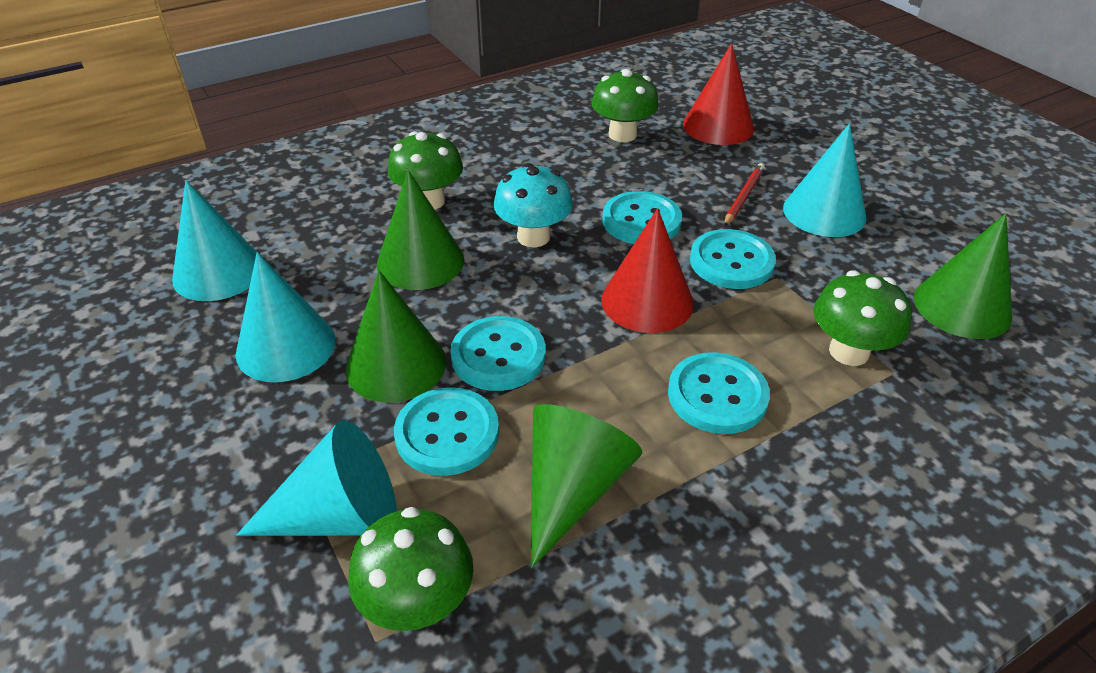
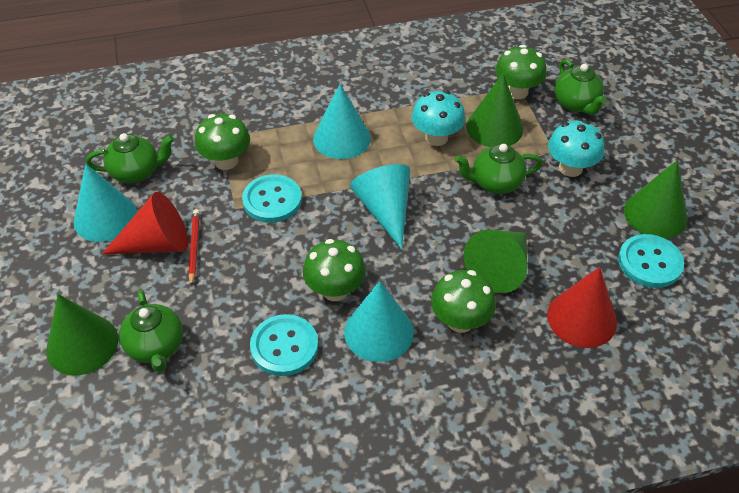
green teapot: none = 0 -> [86,133,174,183] [119,290,183,372] [455,144,543,194] [554,59,606,115] = 4
turquoise button: [394,387,499,476] [450,316,546,391] [603,191,682,244] [668,352,770,434] [690,229,776,289] = 5 -> [242,174,302,223] [250,314,318,376] [618,234,684,288] = 3
turquoise mushroom: [494,163,573,247] = 1 -> [412,90,465,146] [548,120,604,177] = 2

